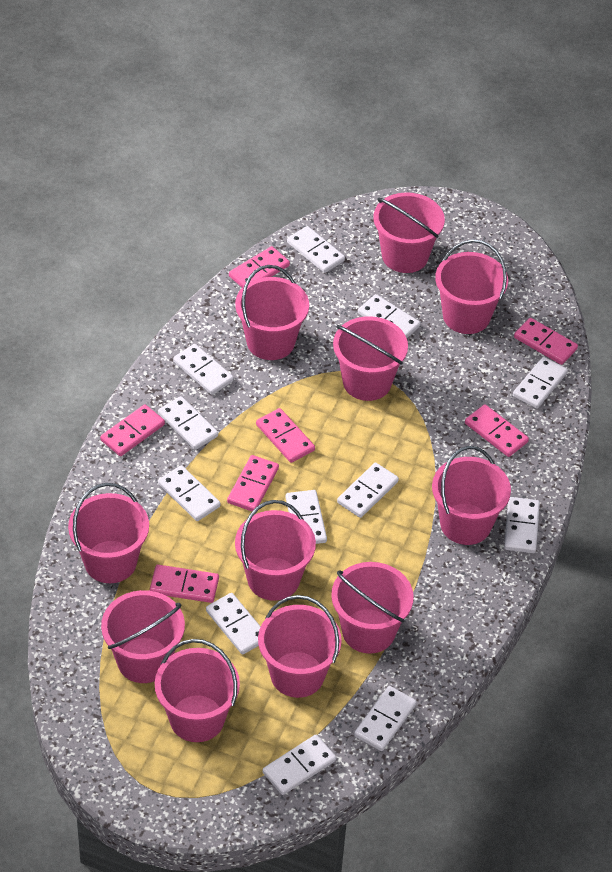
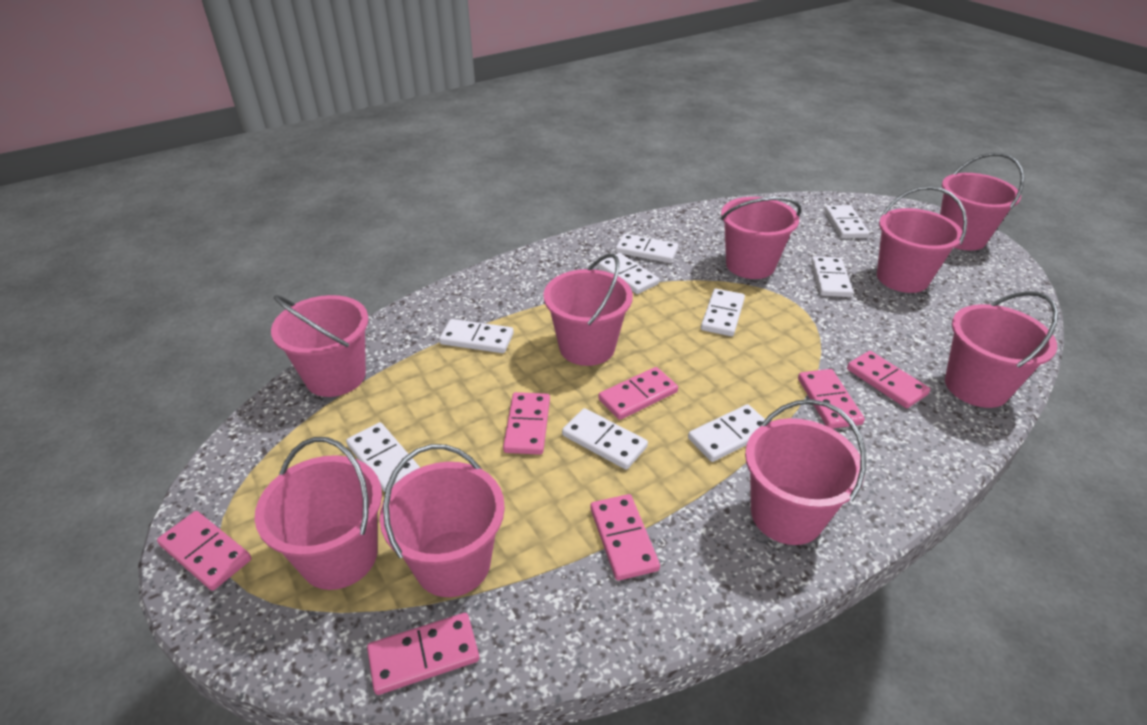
pink bucket: [68,483,149,583] [101,590,185,683] [155,639,240,742] [235,265,309,360] [235,500,316,601] [258,595,342,698] [331,562,414,654] [333,316,408,401] [374,192,445,273] [432,446,511,545] [435,239,508,334] = 11 -> [255,437,382,590] [271,295,369,397] [379,444,505,597] [543,253,633,366] [721,197,801,279] [745,399,866,545] [877,186,967,293] [940,153,1025,251] [945,291,1058,408] = 9
white domino: [158,396,218,450] [158,465,220,521] [173,344,234,395] [206,593,261,655] [263,735,336,795] [286,490,327,544] [287,226,345,273] [337,463,399,518] [354,686,417,751] [358,294,420,338] [504,497,540,553] [513,357,568,409] = 12 -> [346,422,420,492] [439,319,514,353] [562,408,648,470] [598,253,659,294] [616,234,678,263] [688,404,765,462] [701,289,745,336] [811,256,853,297] [825,205,869,239] = 9

